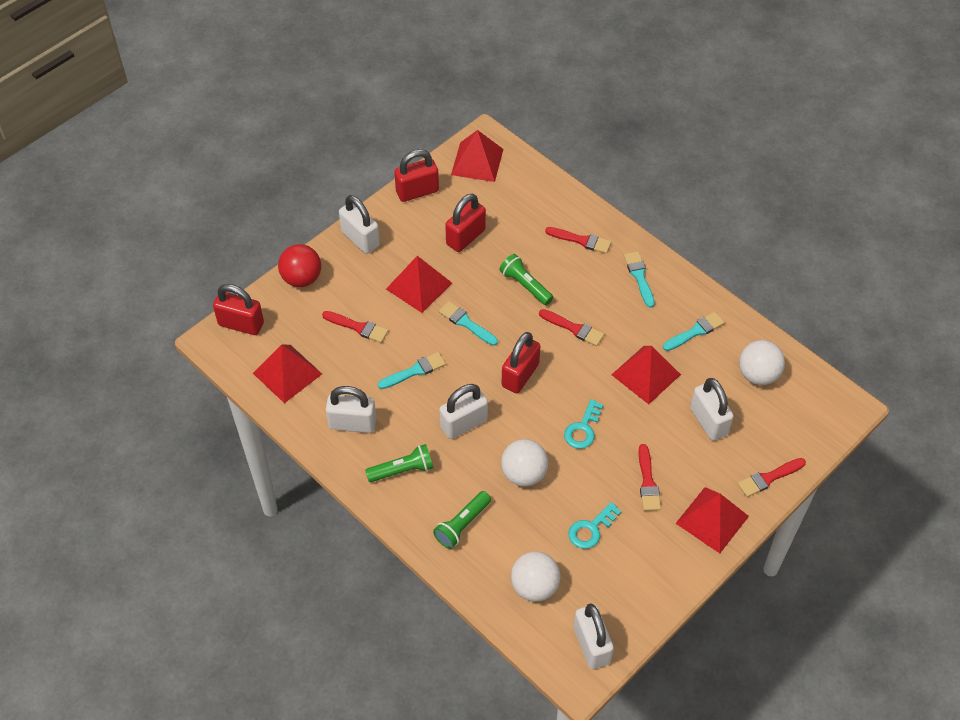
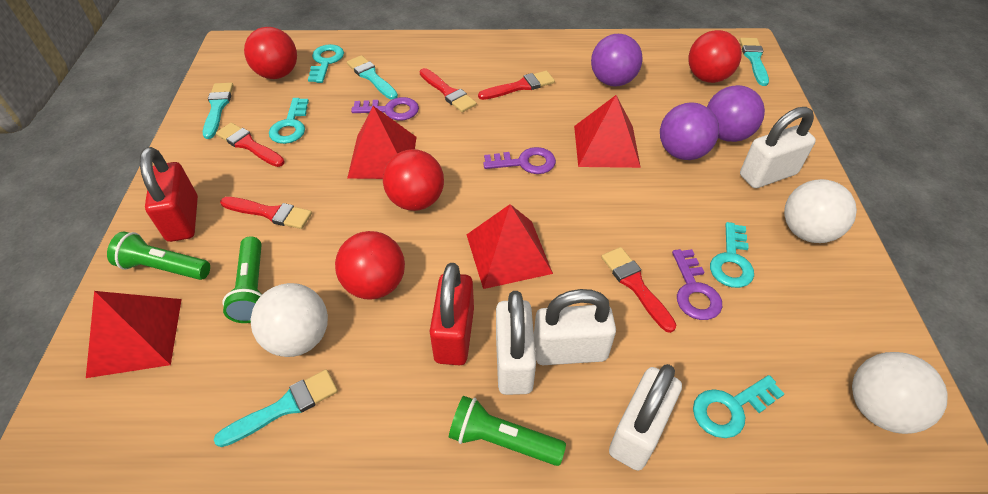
purple ball: none = 0 -> [591,34,643,87] [660,103,719,160] [707,85,765,142] = 3
purple key: none = 0 -> [351,97,419,121] [483,147,556,174] [672,249,722,320] = 3
red ball: [278,244,321,287] = 1 -> [244,27,297,79] [335,231,405,300] [383,149,444,211] [688,30,742,83] = 4
red padlock: [213,284,264,335] [394,149,439,202] [445,193,486,252] [502,332,540,393] = 4 -> [140,147,198,242] [429,263,474,365] = 2
red pyramid: [253,345,322,403] [386,256,452,313] [451,130,503,182] [612,346,681,404] [675,487,749,553] = 5 -> [86,291,182,378] [347,106,417,179] [467,204,553,289] [574,95,641,168] = 4
turquoise key: [564,399,603,449] [568,502,621,549] = 2 -> [269,98,309,144] [308,44,344,83] [693,375,784,438] [710,222,754,288] = 4
white padlock: [326,386,376,433] [339,195,380,254] [439,384,488,439] [573,603,614,669] [690,378,734,441] = 5 -> [496,291,536,395] [534,289,616,365] [609,364,682,471] [740,107,816,188] = 4

